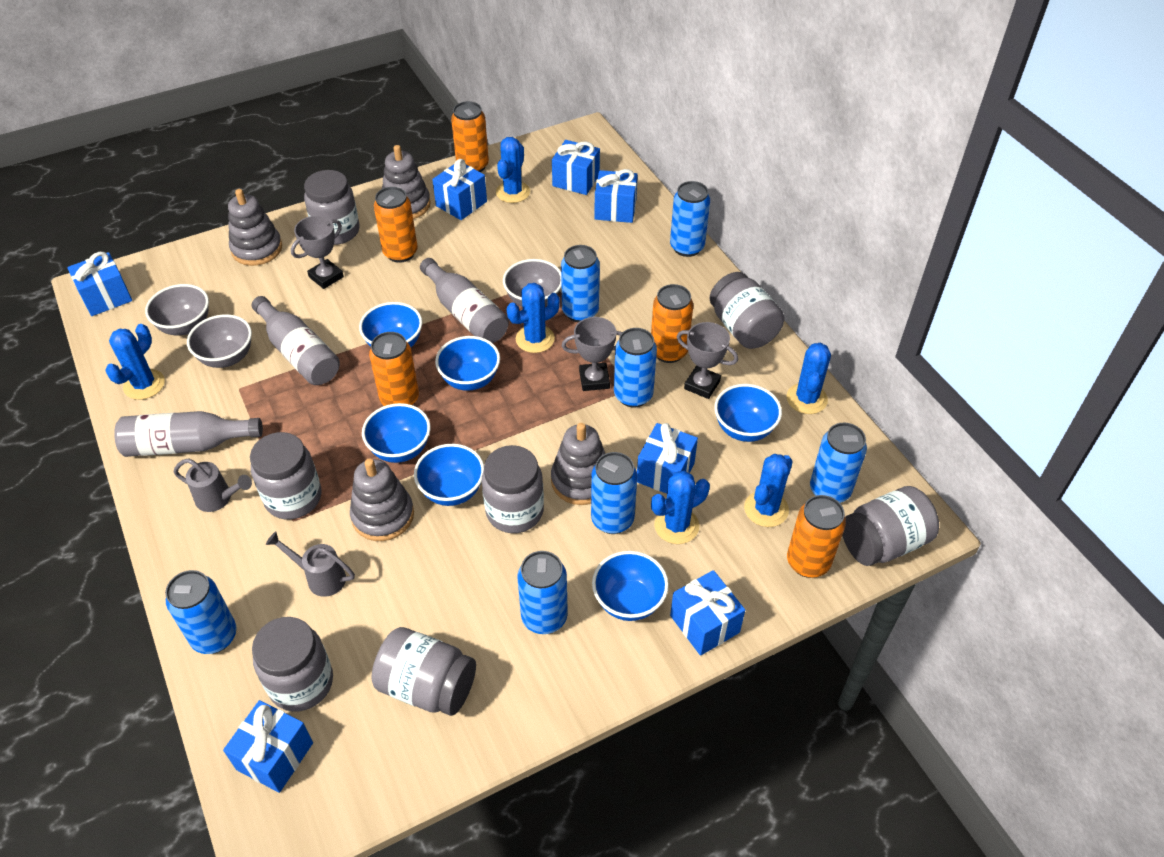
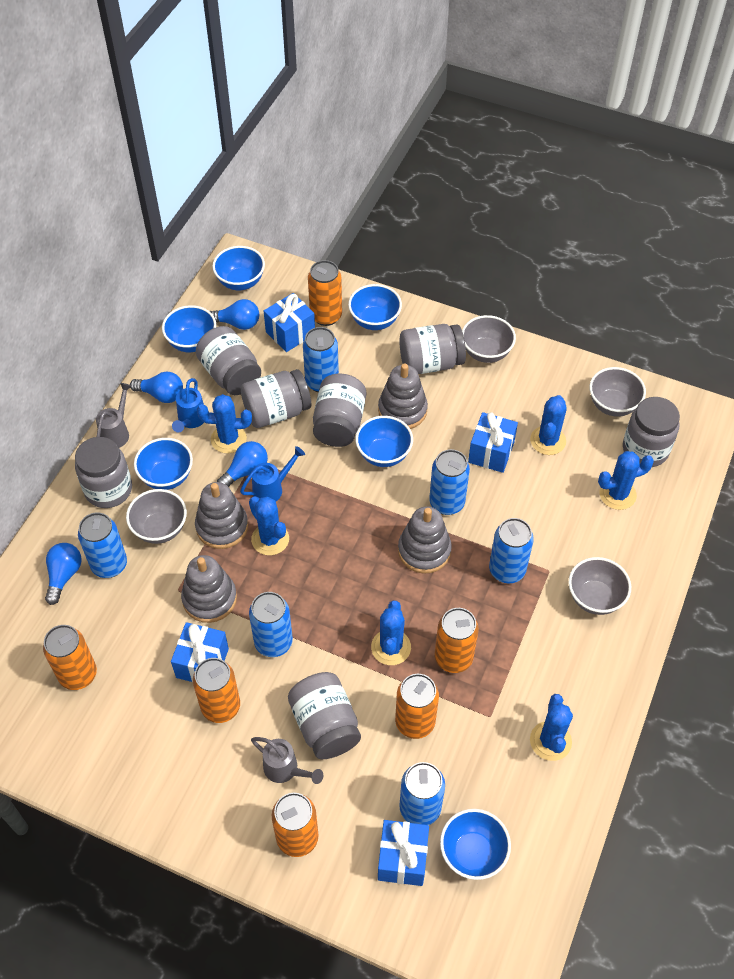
blue can: [165,570,237,654] [517,551,568,634] [561,245,600,322] [591,452,637,534] [614,328,657,408] [670,181,710,257] [810,423,867,503] = 7 -> [78,512,127,578] [249,592,293,657] [303,327,339,392] [399,762,445,825] [429,449,470,515] [489,518,534,583] = 6
blue gift: [67,252,132,316] [223,700,313,793] [432,159,487,220] [552,140,600,195] [594,169,638,223] [637,423,698,494] [670,570,745,656] = 7 -> [171,622,229,682] [264,293,315,352] [378,820,429,886] [468,412,518,473] = 4
blue light bulb: none = 0 -> [45,543,82,605] [130,371,183,403] [210,299,259,330] [217,441,268,487] = 4
blue watering can: none = 0 -> [172,378,204,432] [240,446,305,501] = 2
grey bottle: [114,411,263,457] [252,296,340,385] [420,258,509,343] = 3 -> none = 0
grey bowl: [145,284,209,335] [187,314,252,368] [503,259,561,307] = 3 -> [126,489,187,544] [462,315,516,363] [569,557,631,615] [589,367,646,417] = 4
grey trophy: [291,216,344,289] [562,317,623,391] [677,322,738,399] = 3 -> none = 0
orange can: [369,332,419,406] [374,187,418,263] [451,101,489,172] [651,284,693,363] [787,495,846,578] = 5 -> [43,625,97,690] [193,658,240,723] [272,793,319,857] [308,260,342,326] [395,674,439,739] [435,608,479,673] = 6

